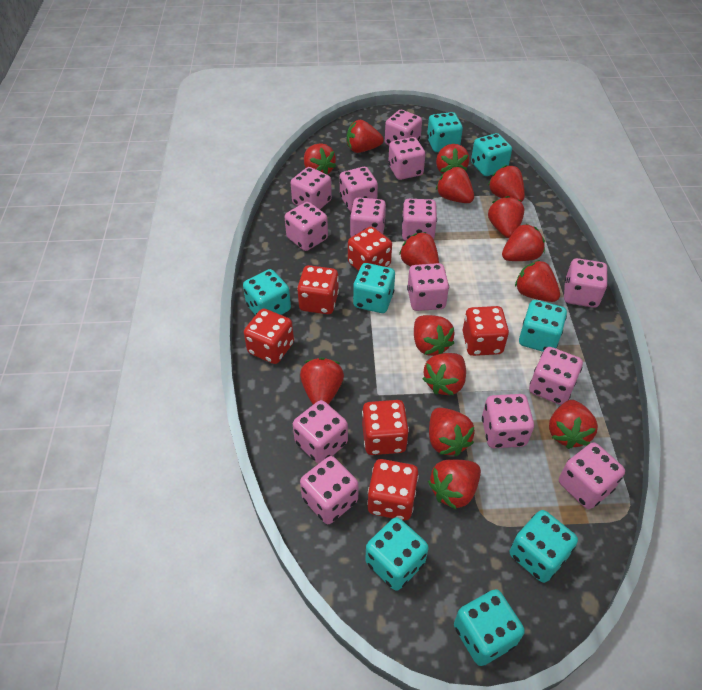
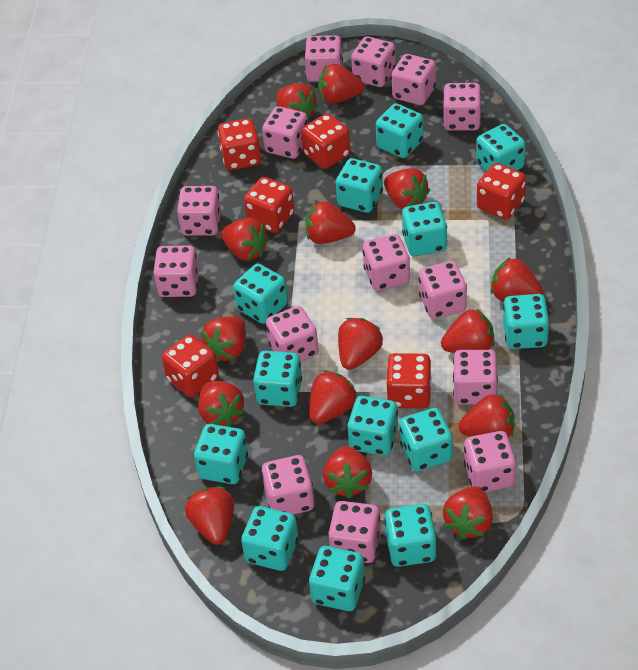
turquoise dice: [243,269,291,315] [353,263,395,313] [365,517,429,591] [427,112,463,152] [454,589,525,666] [471,133,512,176] [510,510,578,583] [519,300,567,352] = 8 -> [194,424,248,484] [233,264,288,324] [241,506,298,571] [253,351,302,407] [309,546,365,611] [336,158,383,213] [347,396,398,456] [376,104,423,158] [384,504,437,567] [399,408,453,471] [402,202,447,256] [476,124,526,171] [503,294,550,349] = 13

